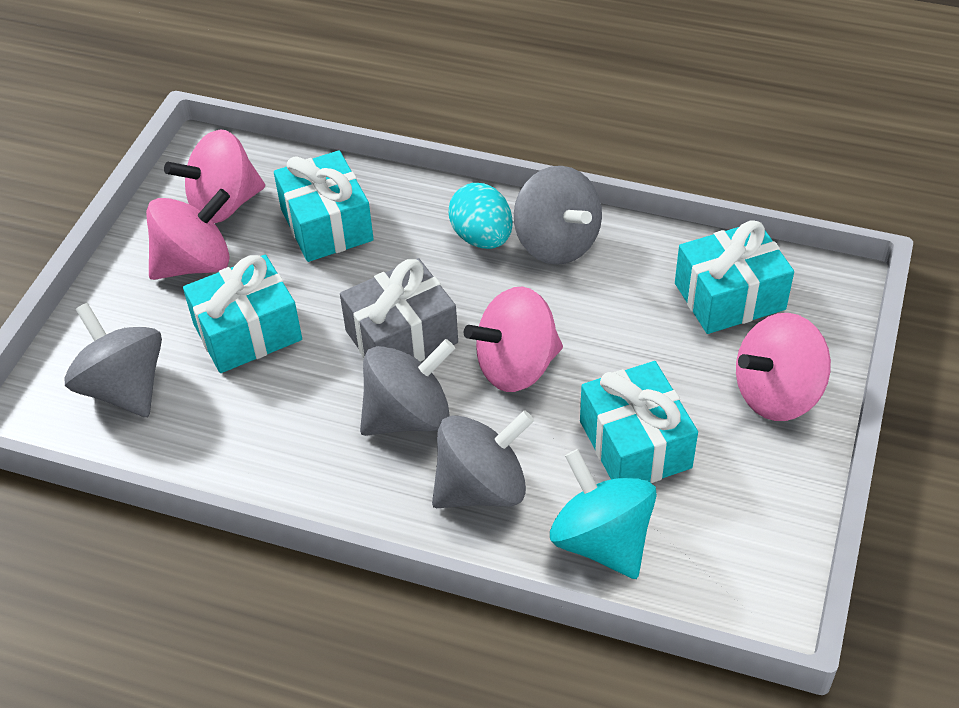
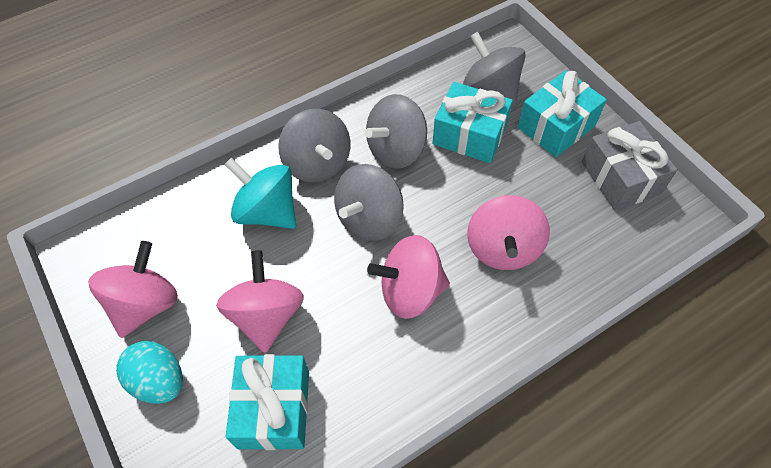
turquoise gift: [183,255,302,373] [274,150,374,262] [580,361,698,483] [675,220,794,334] = 4 -> [226,354,309,450] [432,82,513,163] [518,71,607,157] = 3

